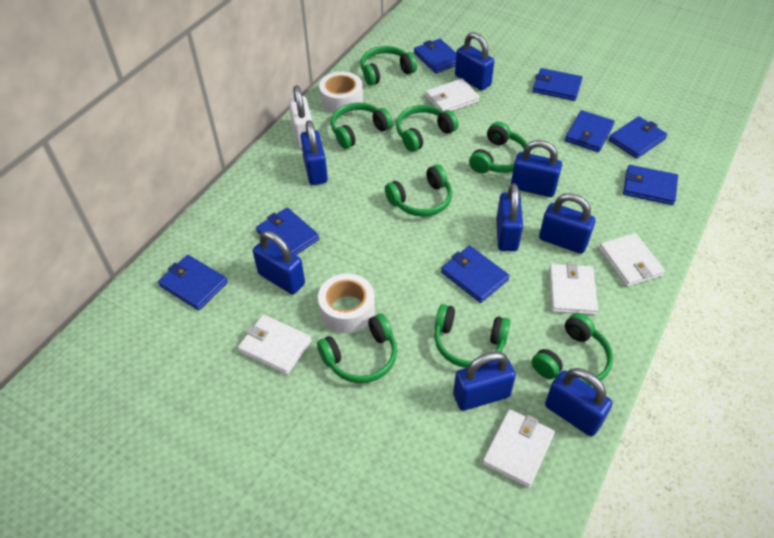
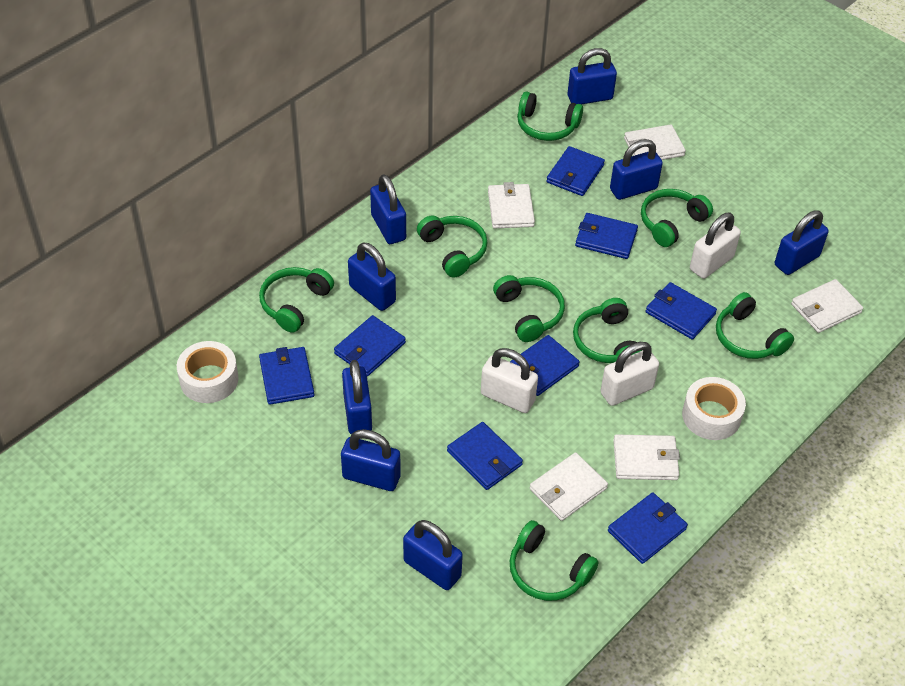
white padlock: [289,85,312,148] = 1 -> [481,348,538,413] [600,342,659,406] [690,213,741,279] = 3

